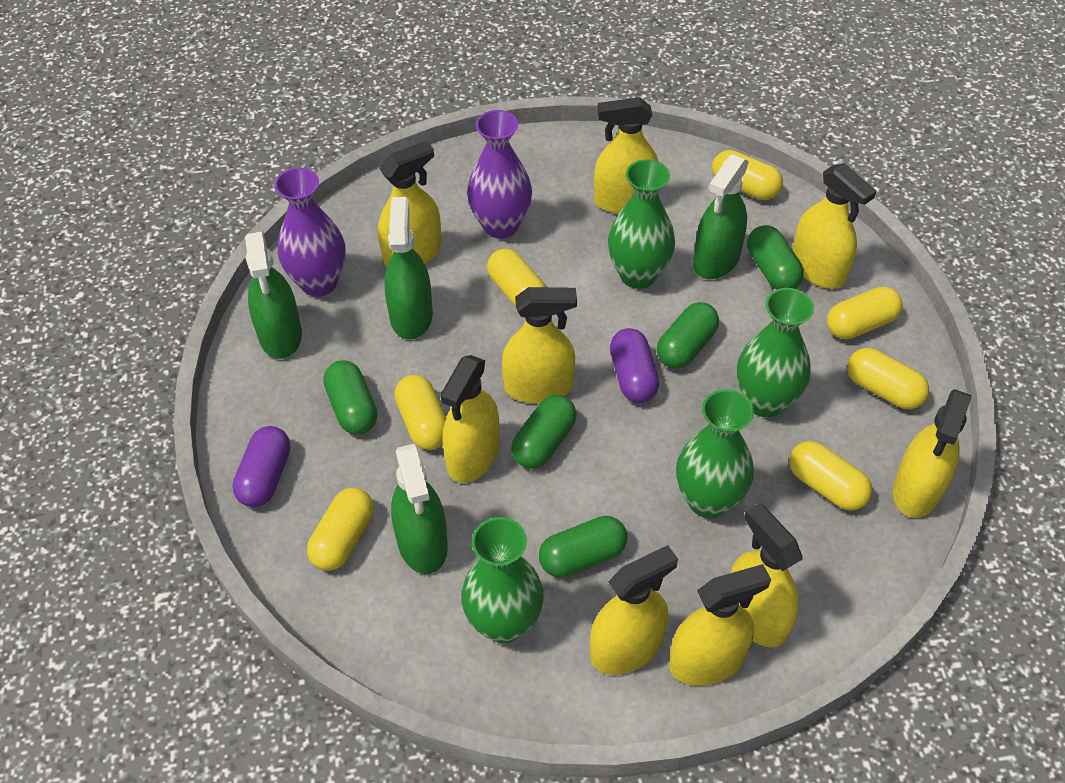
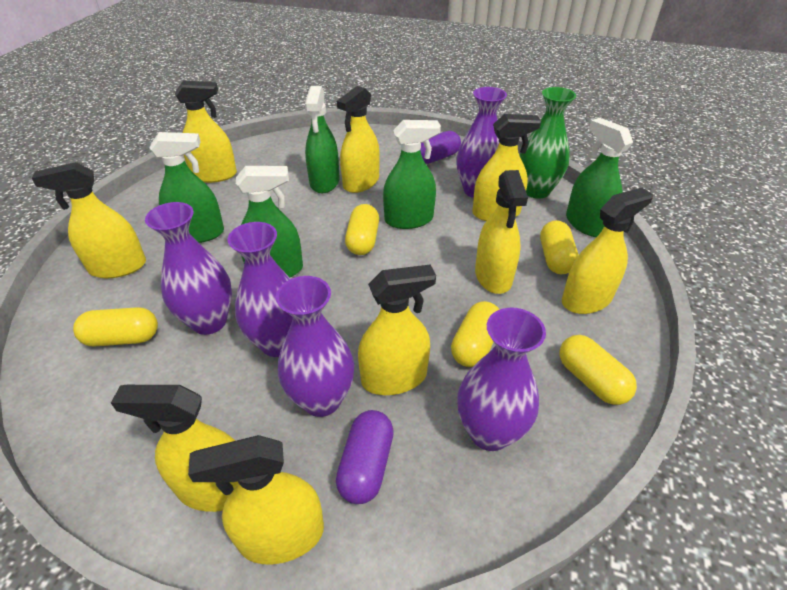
green capsule: [323,360,377,435] [511,395,577,469] [539,516,627,577] [657,302,719,369] [747,225,804,290] = 5 -> none = 0
green spray bottle: [245,231,302,359] [384,197,433,340] [391,444,448,574] [693,154,749,279] = 4 -> [149,132,224,243] [236,166,303,277] [305,86,340,193] [383,120,441,229] [566,118,633,237] = 5
green vase: [461,517,544,643] [608,159,675,289] [676,389,754,518] [737,288,814,418] = 4 -> [520,87,576,199] = 1
purple vase: [274,167,346,297] [467,110,532,239] = 2 -> [145,202,232,335] [228,222,293,357] [276,276,354,417] [456,87,507,198] [458,308,546,451] = 5
yellow capsule: [307,488,374,571] [394,375,446,450] [487,249,546,307] [712,150,783,200] [789,441,872,511] [827,287,903,339] [847,348,929,409] = 7 -> [73,307,158,347] [345,204,379,255] [451,301,500,367] [540,220,579,274] [559,335,637,405] = 5

